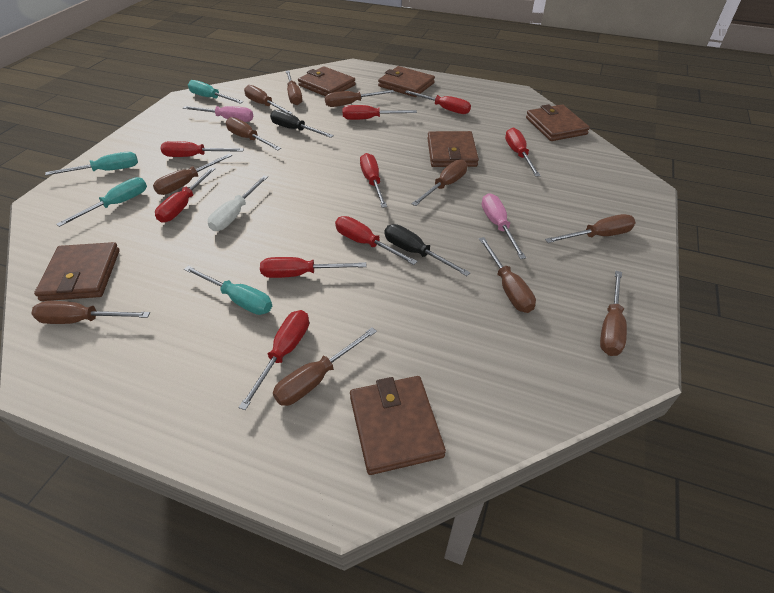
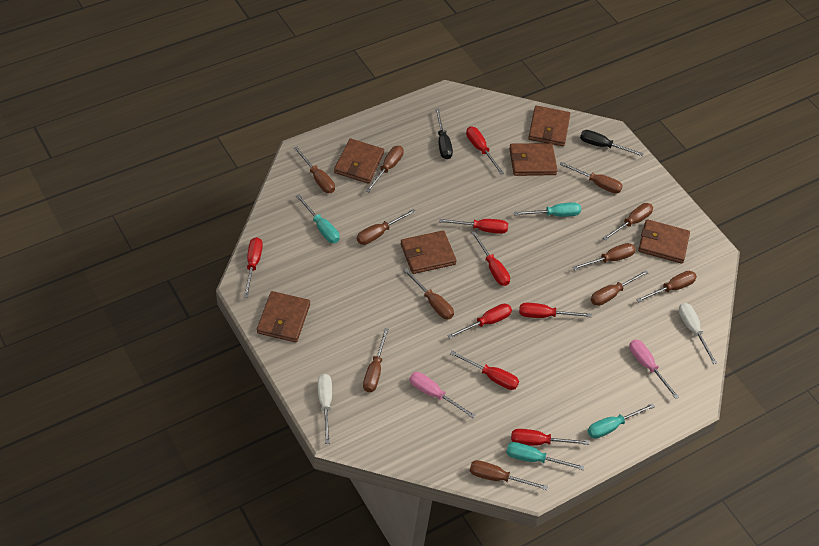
red screwdriver: [155,167,215,223] [161,141,244,157] [238,310,309,410] [260,257,366,278] [335,216,418,265] [343,105,417,120] [360,153,387,208] [405,90,471,114] [505,127,541,177] = 9 -> [244,237,263,298] [439,219,508,234] [447,304,512,339] [450,351,519,390] [466,126,504,175] [471,231,510,286] [511,429,589,446] [519,303,592,318] = 8
white screwdriver: [208,175,268,231] = 1 -> [318,374,332,444] [679,303,717,364] = 2

